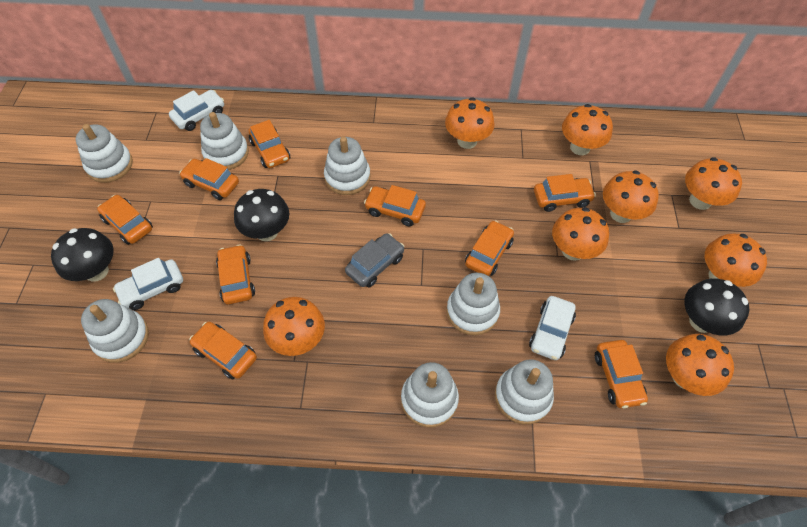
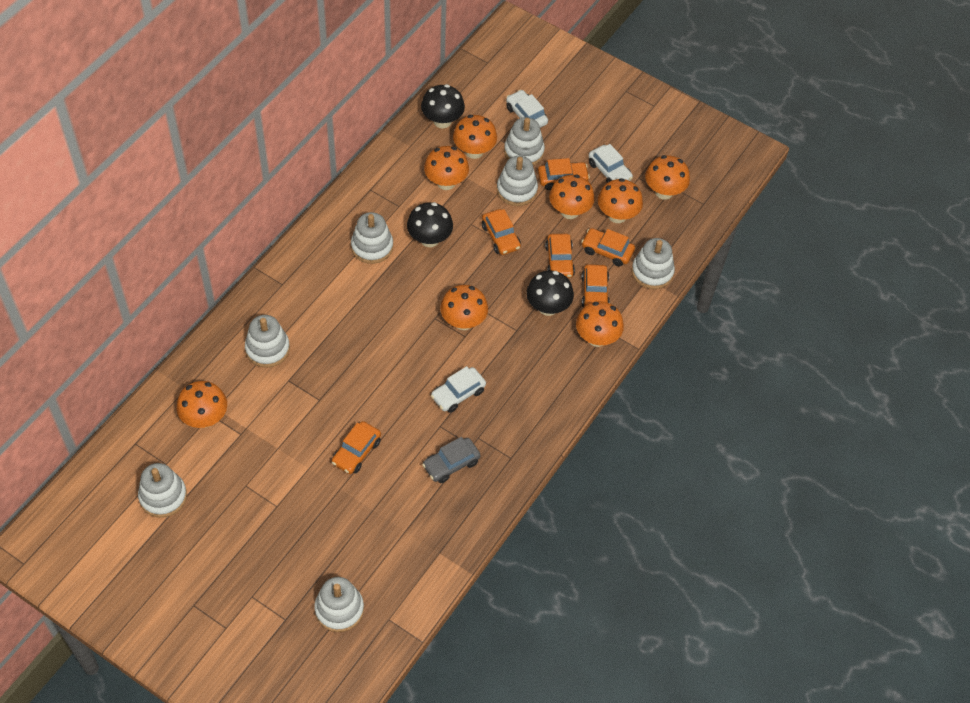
orange car: [97,195,153,245] [179,158,239,200] [189,322,257,379] [216,244,255,304] [249,120,290,168] [364,185,426,226] [465,220,514,276] [534,174,596,212] [595,340,648,408] = 9 -> [332,421,381,474] [482,209,521,255] [538,158,590,190] [545,234,575,278] [581,228,635,266] [581,264,610,307] = 6

